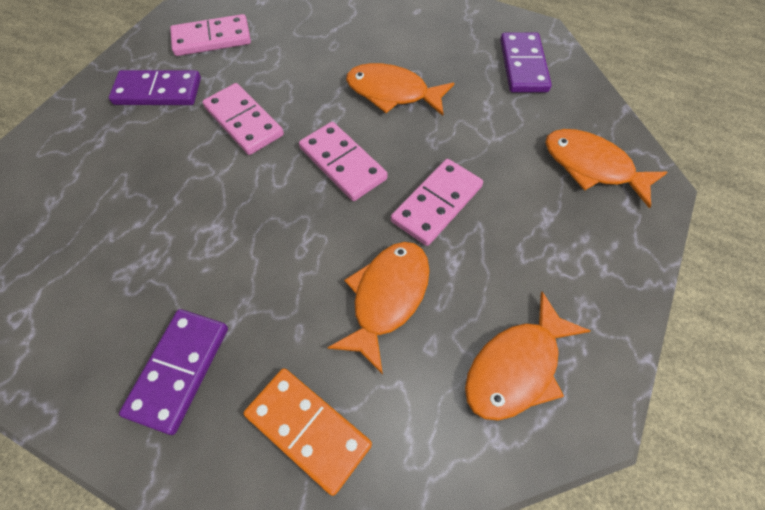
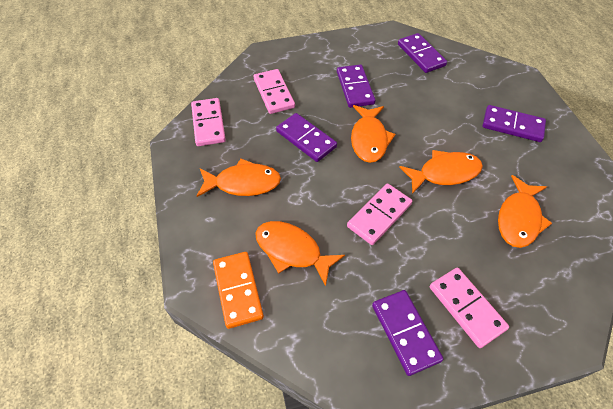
orange fish: [327,242,430,375] [346,63,454,116] [465,292,590,421] [545,129,668,208] = 4 -> [197,159,281,197] [255,221,345,286] [351,105,395,163] [399,150,483,194] [498,175,552,248] = 5
purple domino: [109,70,201,105] [119,309,228,435] [500,32,552,92] = 3 -> [276,113,337,162] [337,64,375,108] [372,290,443,376] [398,33,447,73] [483,105,546,142] = 5

